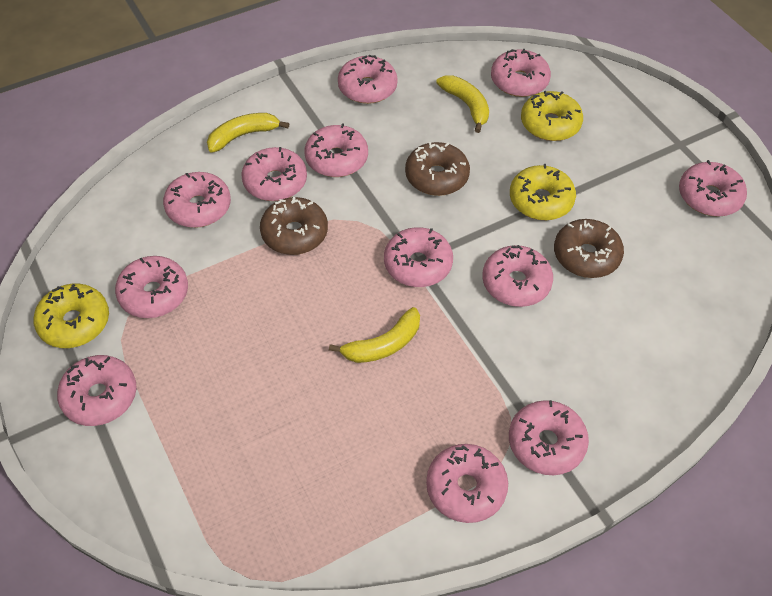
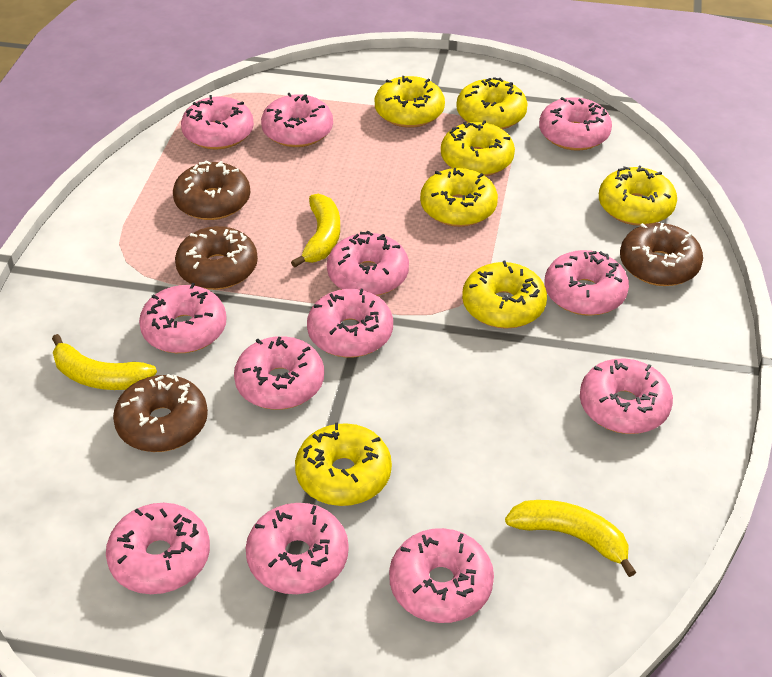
brown donut: [260,197,328,255] [405,142,470,196] [554,219,624,278] = 3 -> [113,374,208,452] [173,161,250,220] [175,226,258,290] [620,223,703,286] = 4
yellow donut: [33,284,109,348] [510,164,576,220] [521,91,583,141] = 3 -> [295,423,392,506] [375,76,445,128] [420,168,498,227] [441,120,515,176] [456,77,528,129] [462,261,547,329] [599,166,677,226] = 7

